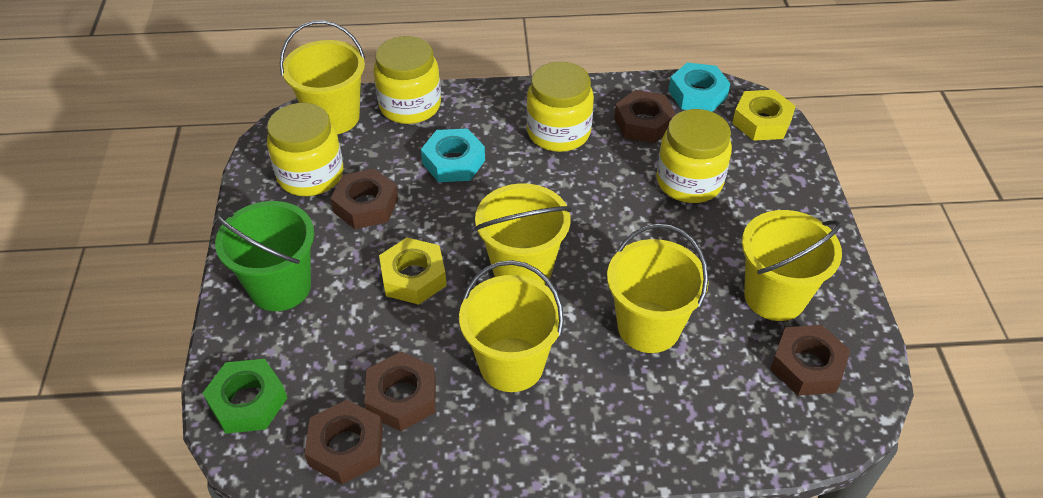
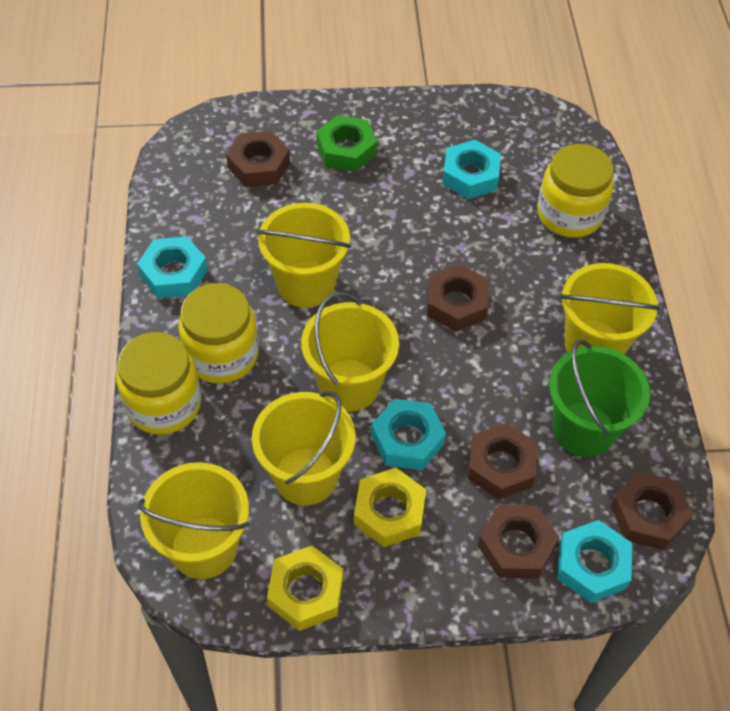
turquoise nut: [421,128,485,182] [669,62,730,112] = 2 -> [137,237,208,298] [371,399,446,470] [442,140,501,199] [557,520,632,603] = 4
yellow jar: [267,103,343,196] [373,36,441,124] [526,62,594,152] [656,109,732,203] = 4 -> [116,332,201,435] [178,283,259,384] [537,144,614,238] = 3

